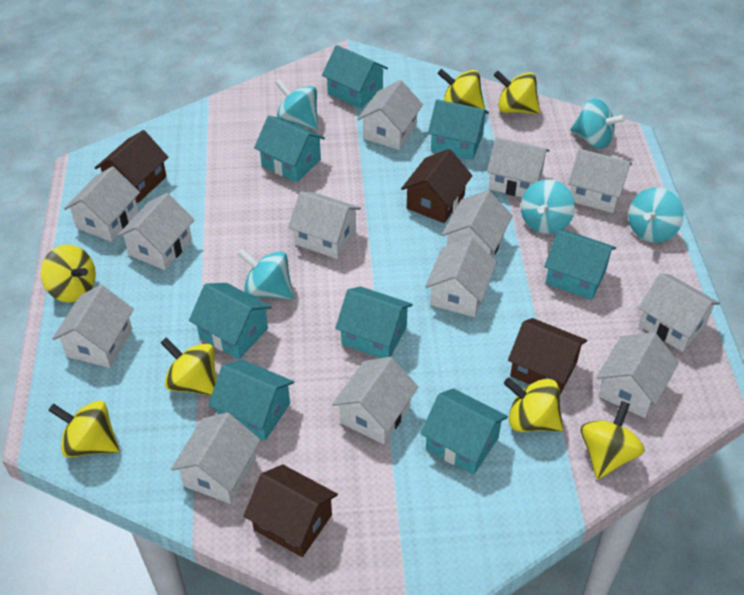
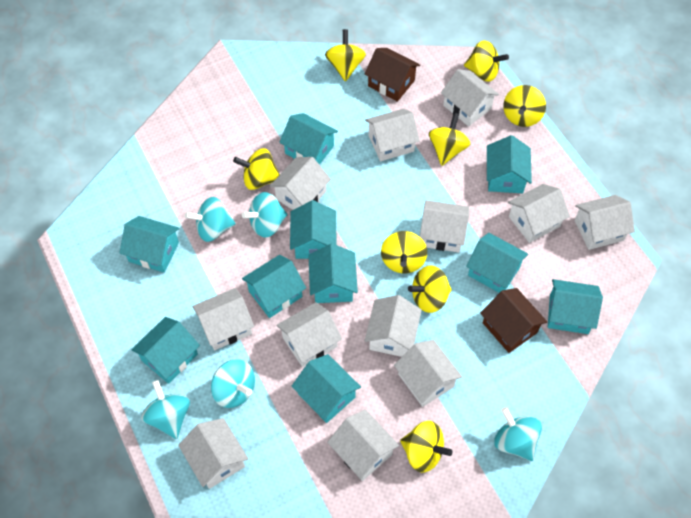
brown house: [95,130,168,203] [244,464,338,557] [401,149,472,223] [508,318,587,394] = 4 -> [365,48,420,102] [480,288,547,353] = 2
turquoise house: [189,283,272,359] [208,360,294,441] [254,115,325,183] [322,45,388,109] [335,286,413,358] [420,388,508,475] [428,99,489,160] [544,230,616,300] = 8 -> [119,216,179,272] [131,317,200,384] [242,255,306,318] [279,113,338,165] [290,200,336,259] [292,354,361,423] [308,243,358,303] [466,233,528,293] [487,135,532,193] [548,279,603,334] = 10
white house: [52,285,134,368] [64,166,140,242] [117,193,194,270] [171,412,261,504] [288,191,361,259] [332,357,418,444] [357,80,423,150] [425,237,497,317] [442,190,513,257] [487,137,550,197] [568,149,632,213] [596,332,679,418] [638,273,720,352] = 13 -> [178,418,248,489] [193,288,254,350] [270,157,331,210] [276,302,342,367] [327,410,399,481] [365,109,420,161] [365,295,422,357] [394,340,462,407] [420,200,469,253] [441,69,499,126] [508,184,570,243] [574,195,635,250] = 12
yellow spinning top: [41,245,96,303] [48,401,119,458] [161,337,216,396] [437,69,485,109] [494,71,540,114] [504,378,563,432] [581,401,644,479] = 7 -> [233,148,280,190] [325,29,366,82] [381,231,427,273] [400,421,452,473] [408,265,452,313] [429,113,470,166] [464,40,509,82] [503,85,546,127] = 8

